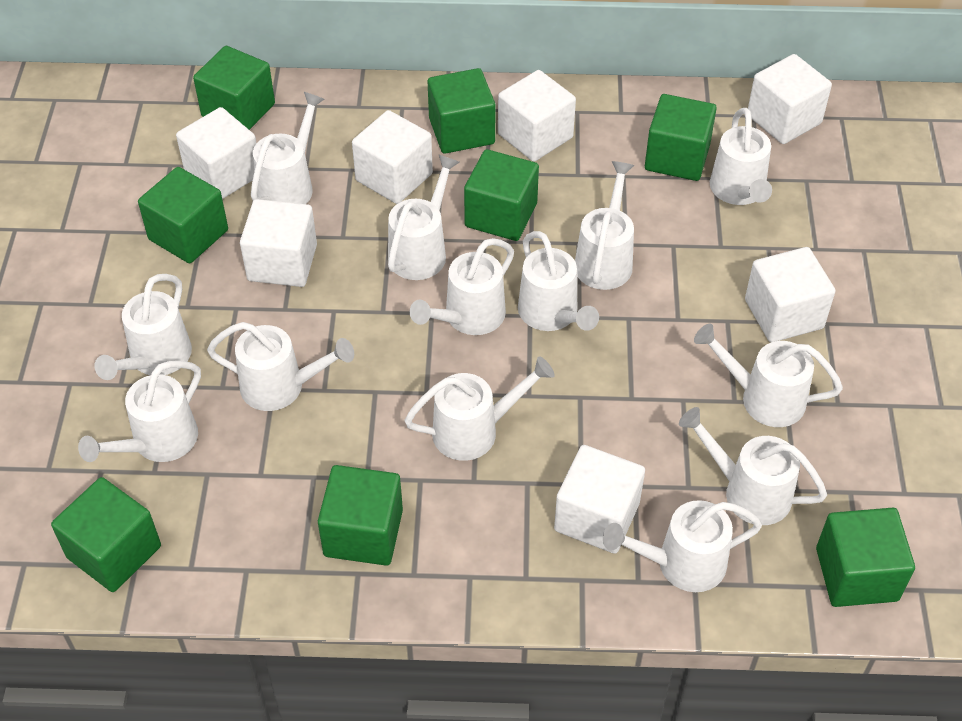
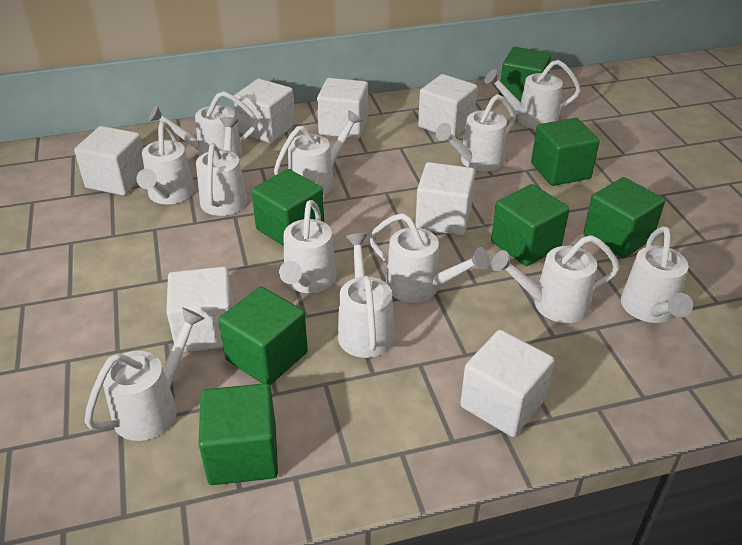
green cube: [51,477,161,592] [138,167,228,263] [193,46,275,130] [318,465,403,566] [428,68,496,154] [464,149,539,241] [645,94,717,181] [816,508,915,607] = 8 -> [198,383,278,485] [218,286,308,385] [252,169,324,246] [491,184,570,266] [499,47,551,102] [531,118,600,186] [583,177,665,258] = 7
white watering can: [78,361,201,462] [94,274,192,380] [207,322,354,411] [251,92,325,204] [388,154,459,280] [404,356,555,461] [410,238,514,335] [518,231,599,331] [575,161,634,290] [603,500,762,592] [679,407,827,525] [694,324,843,427] [710,108,772,205] = 13 -> [84,308,205,441] [136,121,195,204] [148,91,258,158] [196,117,247,216] [274,110,363,196] [279,200,337,293] [338,233,395,358] [369,213,490,303] [435,94,516,172] [484,60,581,129] [491,235,620,323] [621,226,693,323] = 12

